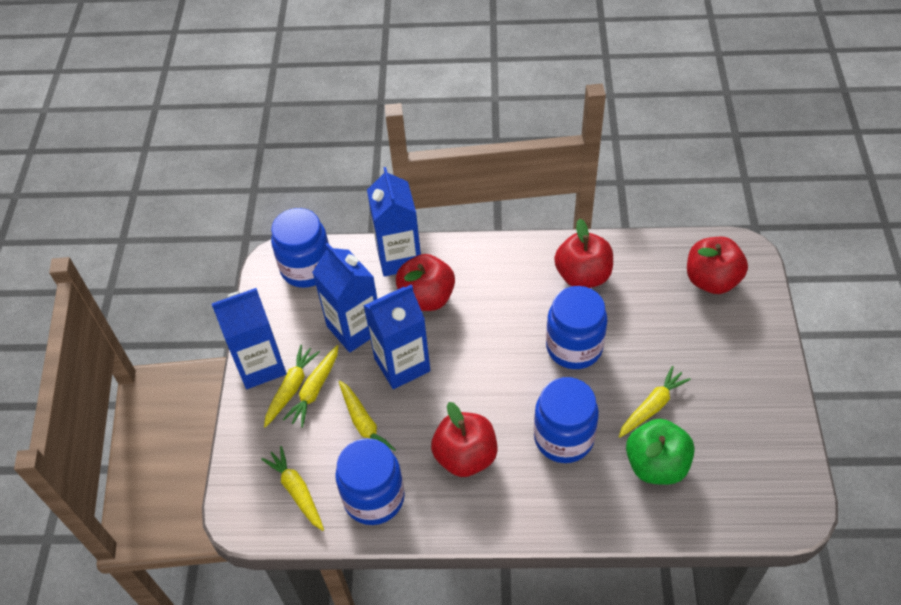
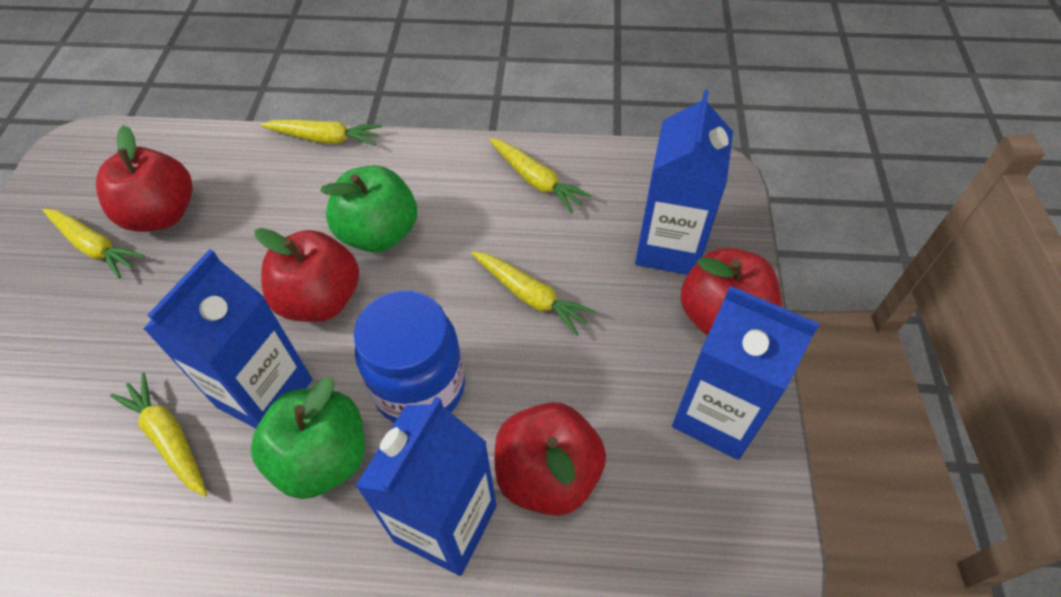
blue jar: [271,208,329,288] [335,438,405,525] [534,377,599,463] [546,286,608,369] = 4 -> [354,290,465,423] = 1
green apple: [626,419,695,485] = 1 -> [250,377,365,499] [320,165,417,253] = 2

